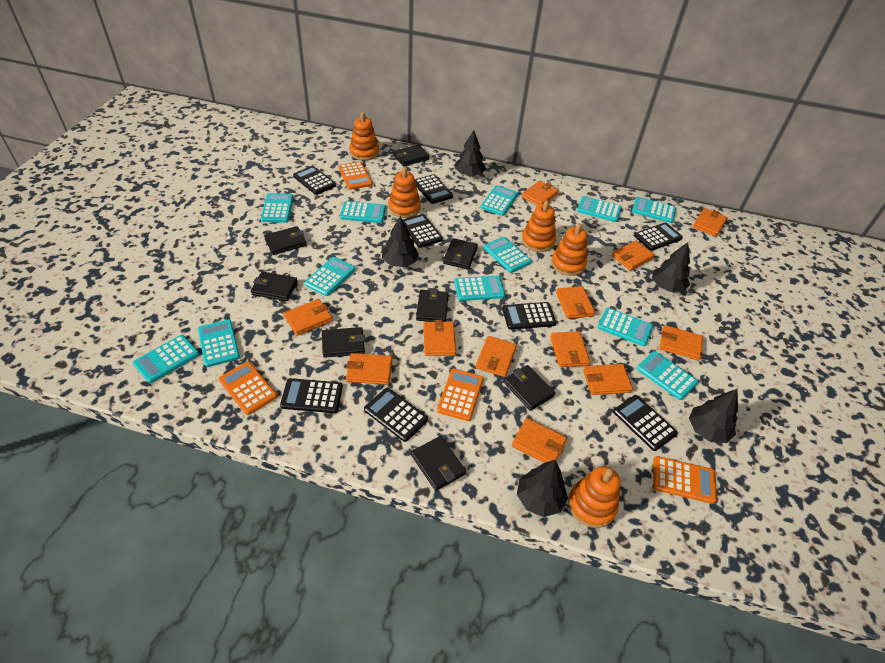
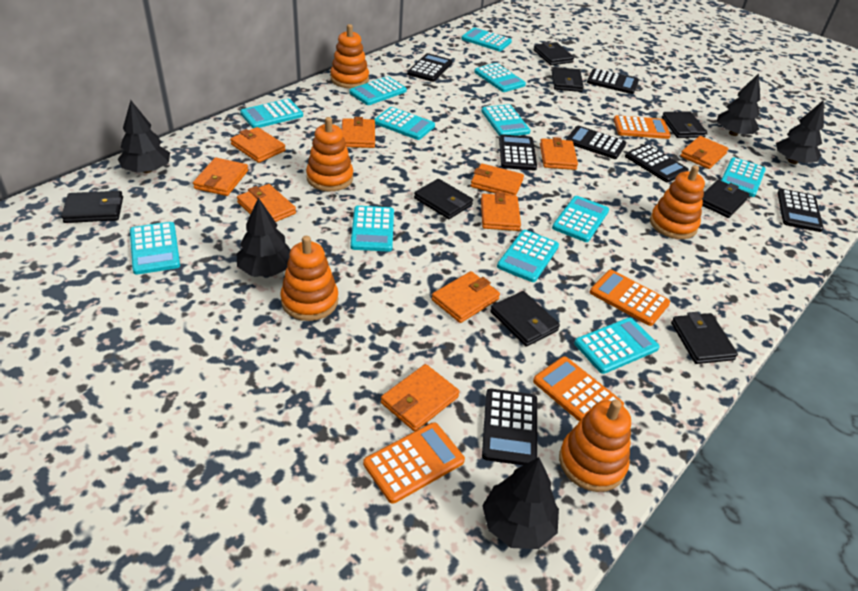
black calculator: [280,378,343,413] [293,166,336,195] [364,388,428,442] [402,214,443,248] [414,174,453,204] [502,302,556,330] [613,395,678,451] [634,222,683,251] = 8 -> [407,53,452,82] [482,389,537,465] [499,134,537,170] [566,126,626,159] [587,68,639,94] [625,144,689,183] [778,189,824,232] = 7
orange wallet: [283,299,332,336] [346,353,392,385] [423,320,456,356] [476,336,517,377] [512,418,567,463] [522,181,559,206] [550,331,590,367] [556,286,595,319] [583,364,633,395] [612,241,655,271] [660,325,703,360] [693,208,727,237] = 12 -> [193,158,248,196] [230,127,286,163] [237,184,296,222] [342,117,375,148] [381,364,460,432] [431,271,500,323] [471,163,524,196] [481,192,521,231] [540,137,578,170] [680,136,728,169] = 10

